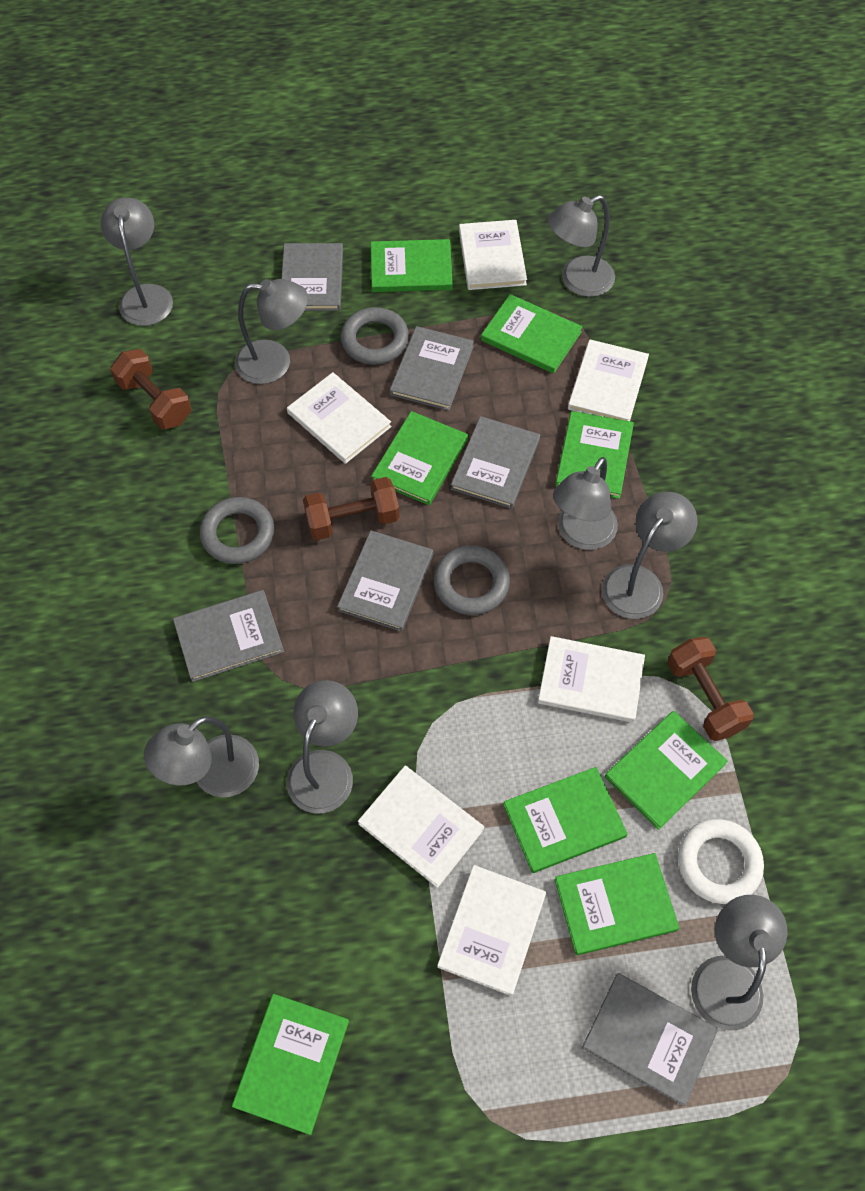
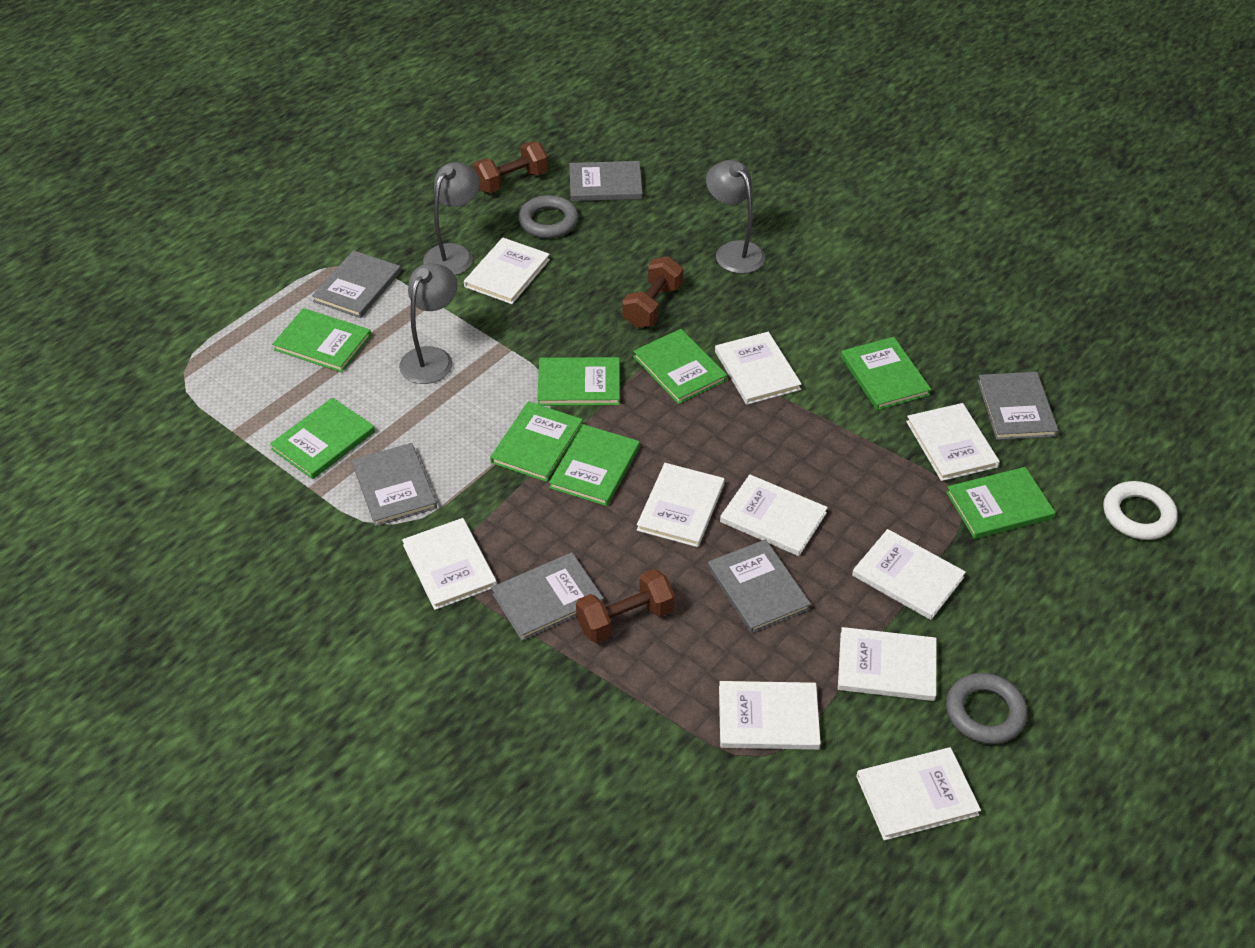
grey lamp: [101,198,173,326] [144,717,259,797] [235,279,308,384] [287,680,358,814] [548,195,615,297] [553,457,618,550] [602,492,697,619] [691,895,788,1031] = 8 -> [399,263,457,384] [423,162,480,275] [706,160,765,274] = 3
grey ring: [200,497,274,564] [341,307,409,365] [434,546,510,615] = 3 -> [518,195,578,238] [946,673,1027,744] = 2
white book: [287,372,391,464] [358,766,484,888] [437,865,546,996] [459,220,527,290] [538,636,645,723] [568,340,649,421] = 6 -> [402,518,497,610] [464,238,550,304] [637,463,725,547] [715,332,802,405] [719,681,821,750] [720,474,828,556] [838,627,936,701] [852,529,966,620] [856,747,981,841] [906,403,1000,481] = 10

